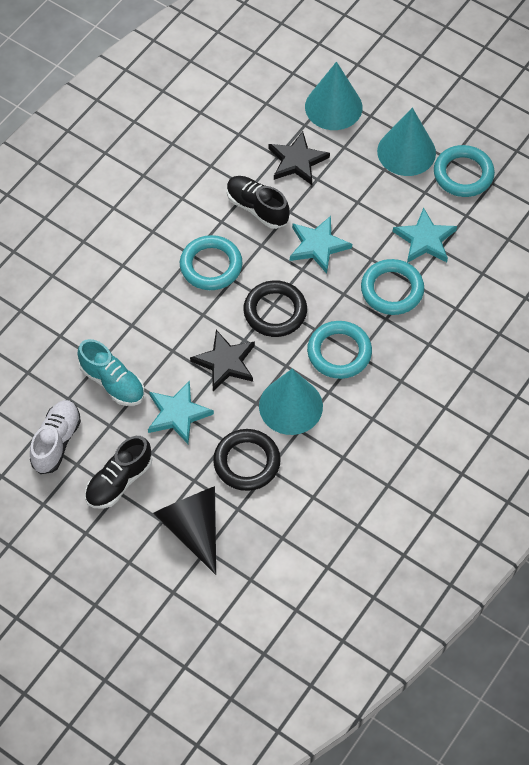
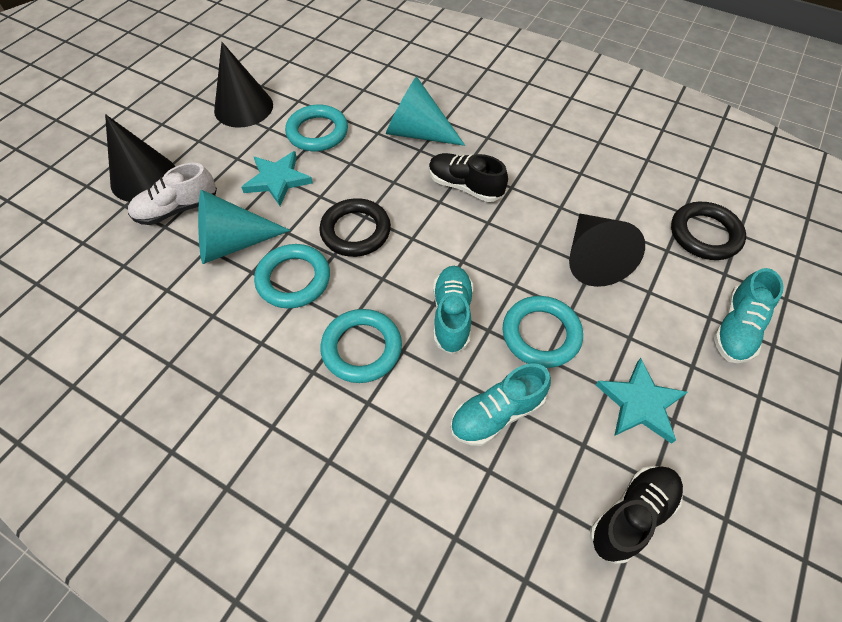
black cone: [153,486,216,575] = 1 -> [105,114,175,202] [214,42,273,128] [569,214,645,287] = 3
black star: [190,330,255,391] [268,131,330,185] = 2 -> none = 0
turquoise cone: [259,369,323,435] [305,62,363,130] [377,108,436,176] = 3 -> [198,190,291,264] [386,76,465,146] = 2
turquoise shoe: [78,339,145,406] = 1 -> [433,266,473,354] [450,363,551,446] [714,268,784,363] = 3
turquoise star: [148,380,214,444] [290,216,352,274] [393,208,457,263] = 3 -> [241,151,313,206] [596,358,687,444] = 2

